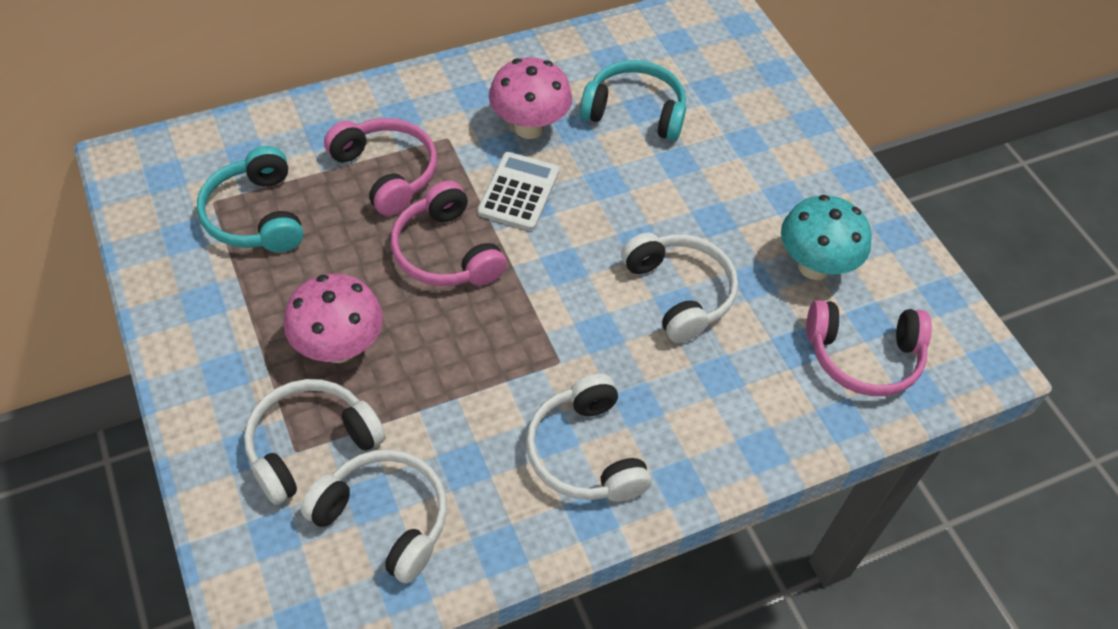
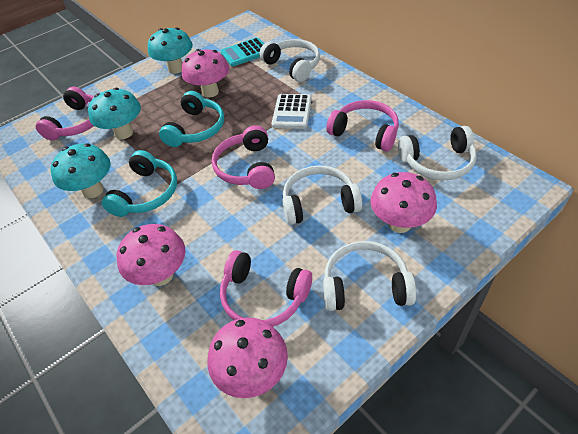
pink headphones: [324,118,437,216] [391,181,507,286] [806,300,932,396] = 3 -> [36,87,94,141] [212,125,275,189] [220,250,312,327] [326,100,399,151] = 4
pink mushroom: [283,274,383,363] [489,57,572,139] = 2 -> [117,224,186,286] [182,49,229,97] [207,317,288,398] [370,172,437,233] = 4
turquoise calculator: none = 0 -> [221,37,264,66] = 1
turquoise mushroom: [781,195,872,280] = 1 -> [50,144,111,198] [88,88,141,139] [148,28,193,74] = 3

